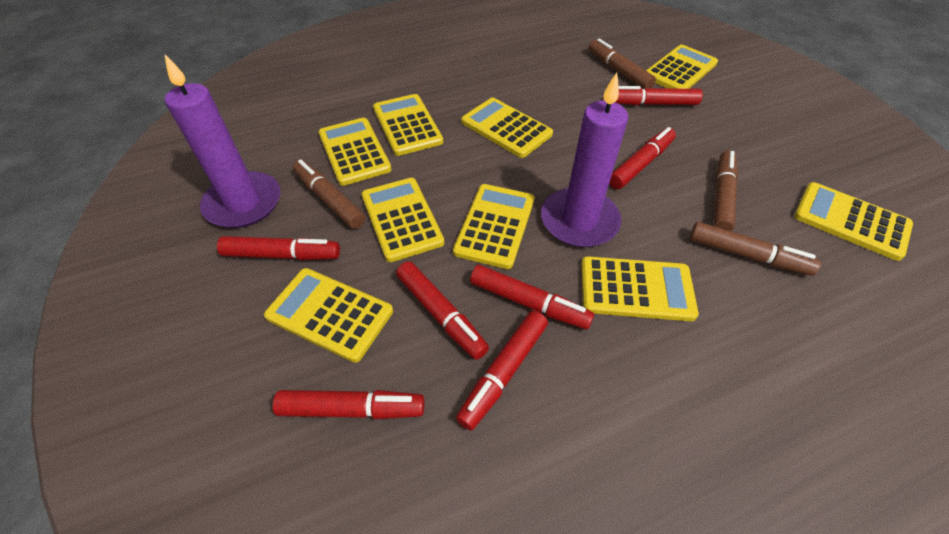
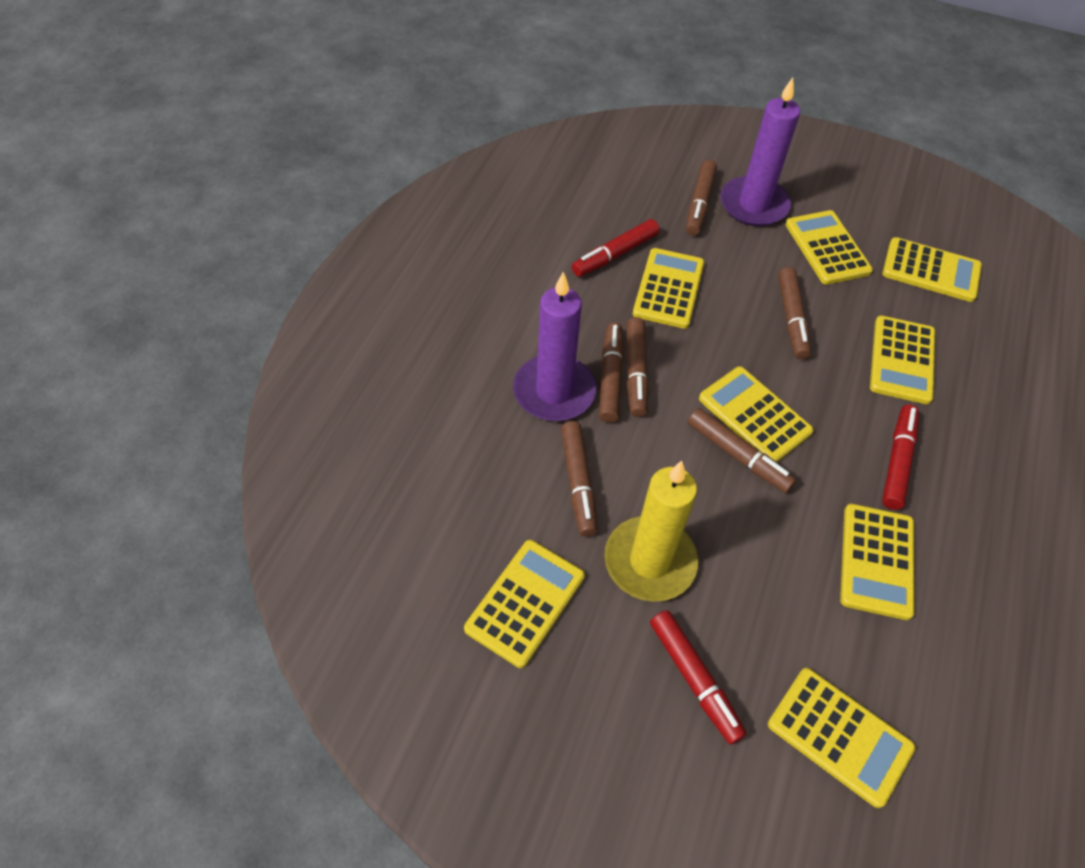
brown marker: [293,159,365,229] [589,38,656,89] [690,222,821,276] [713,151,738,231] = 4 -> [561,421,598,536] [599,323,624,423] [626,317,649,417] [686,160,717,236] [688,408,796,493] [778,267,811,359] = 6
red marker: [217,236,340,260] [273,390,425,419] [396,261,489,360] [456,311,548,431] [470,265,594,329] [609,127,676,189] [615,86,703,105] = 7 -> [572,219,659,277] [650,610,747,745] [882,405,919,510] = 3
yellow calculator: [264,268,393,363] [318,118,392,186] [361,178,444,262] [373,94,443,156] [453,184,534,269] [461,98,553,158] [581,256,699,321] [646,45,718,89] [794,182,913,261] = 9 -> [464,540,585,668] [633,248,705,329] [699,366,814,462] [768,668,916,808] [785,210,873,285] [840,504,915,620] [870,315,935,404] [882,237,982,302] = 8
yellow candle: none = 0 -> [604,461,698,602] = 1

